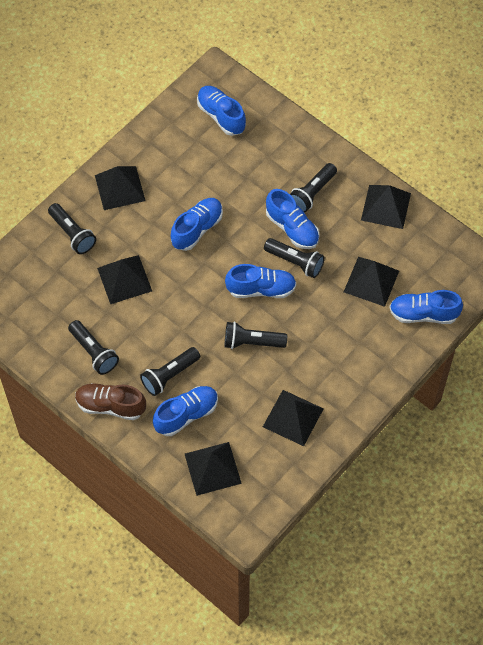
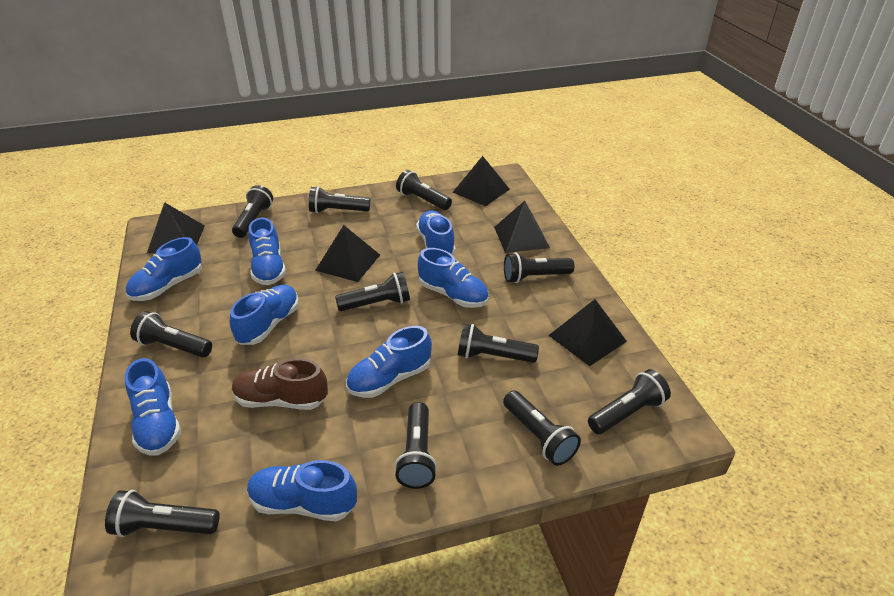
black flashlight: [48,203,96,254] [68,320,119,375] [140,347,200,396] [225,322,287,349] [264,238,325,278] [290,163,337,213] = 6 -> [105,490,220,537] [130,311,212,358] [232,185,273,238] [309,186,370,213] [335,272,410,311] [394,402,437,489] [396,170,452,210] [458,324,539,363] [503,391,581,466] [504,252,574,283] [588,369,671,434] = 11
black pyramid: [95,166,146,210] [97,255,152,304] [185,442,242,496] [263,390,324,446] [344,257,399,307] [361,185,411,229] = 6 -> [147,202,205,253] [315,225,380,282] [453,156,510,206] [494,201,550,253] [548,299,627,366] = 5
blue shoe: [153,386,218,436] [171,198,223,251] [197,86,246,136] [225,264,297,298] [266,189,320,249] [389,290,463,324] = 6 -> [125,358,181,455] [126,237,202,301] [230,285,299,345] [247,460,357,521] [248,218,286,285] [346,326,432,398] [416,210,456,255] [418,248,489,308] = 8

